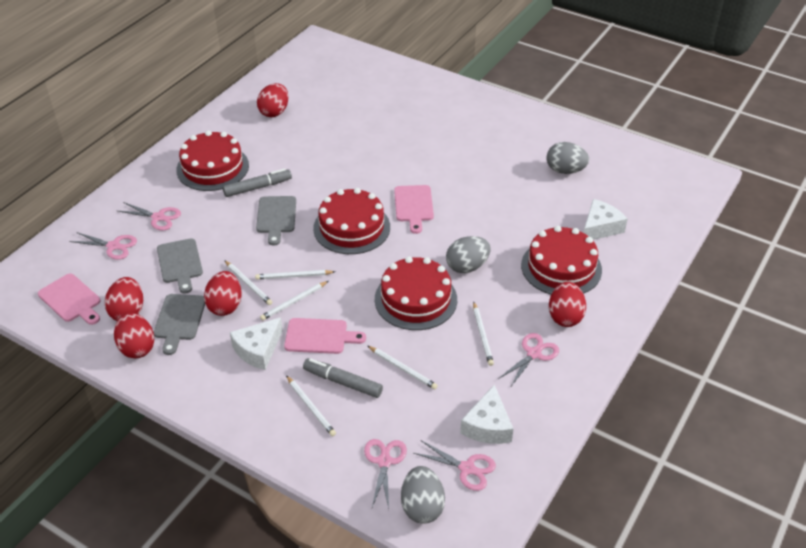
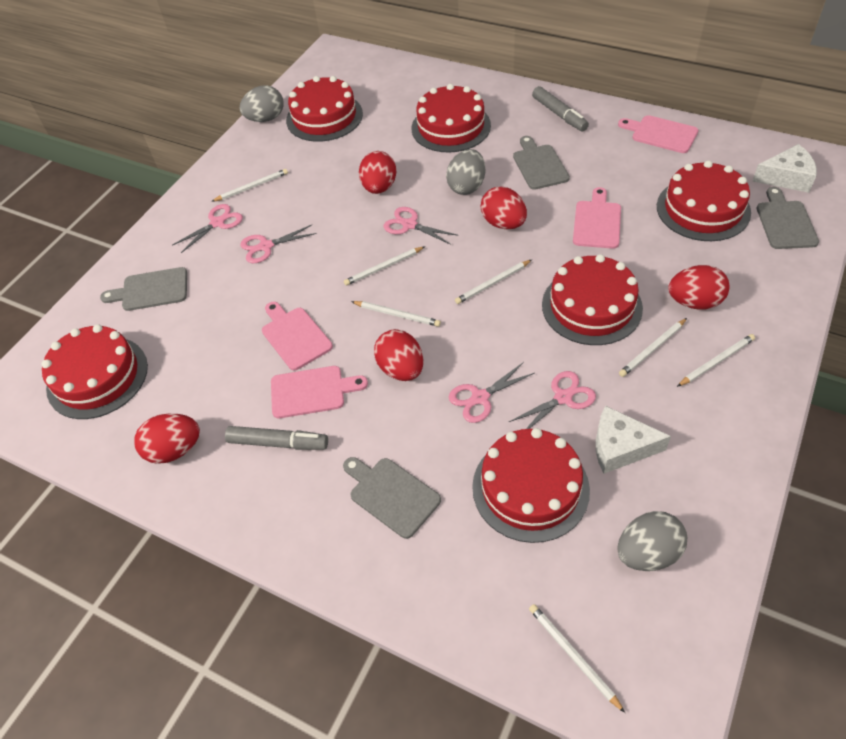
grey cutting board: [154,294,205,355] [157,238,203,294] [256,196,296,246] = 3 -> [100,267,187,311] [343,457,441,539] [513,136,570,190] [757,187,819,249] = 4
pink cutting board: [38,273,100,325] [284,318,366,354] [394,185,434,234] = 3 -> [262,302,333,370] [271,366,368,418] [573,187,621,249] [618,115,698,153] = 4
red cake: [176,130,249,191] [313,188,390,254] [375,256,457,330] [521,226,602,295] = 4 -> [41,324,148,419] [286,76,363,142] [412,84,491,153] [472,428,590,543] [542,254,643,345] [657,160,751,241] = 6
white cheese: [230,317,283,370] [460,384,513,444] [583,199,628,240] = 3 -> [596,406,671,474] [752,144,817,193] = 2
white pencil: [224,260,272,305] [255,270,335,279] [260,281,328,320] [286,375,336,436] [368,346,438,389] [473,302,494,366] = 6 -> [211,169,288,202] [344,246,425,286] [351,301,441,327] [455,260,532,304] [529,604,625,713] [619,318,687,377] [677,334,755,387] = 7

